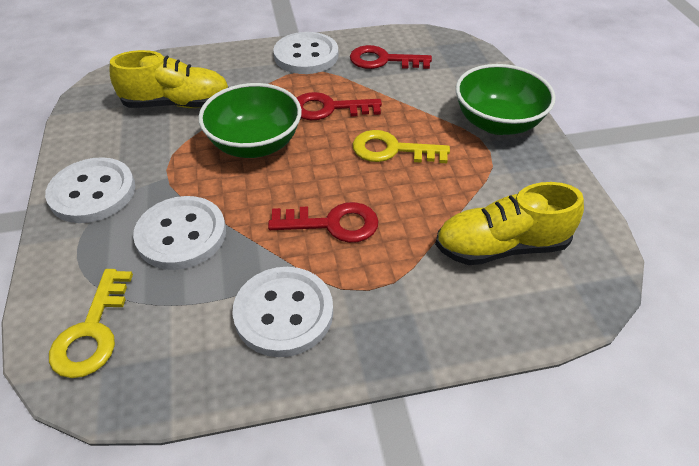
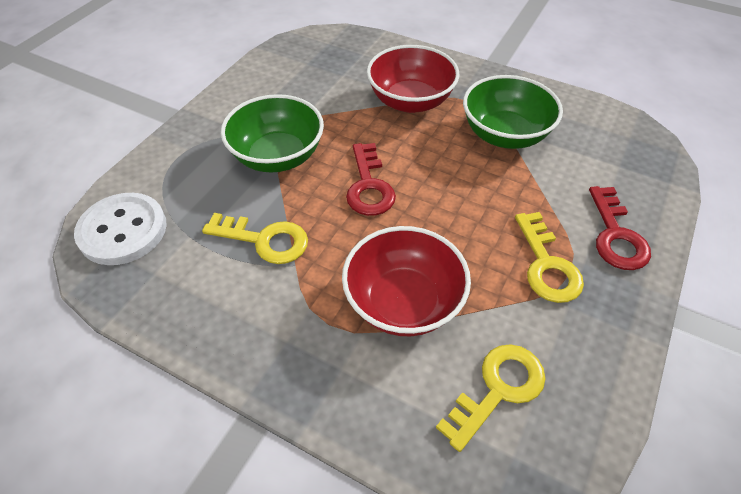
red bowl: none = 0 -> [342,226,471,336] [367,45,460,113] = 2
red key: [268,202,378,243] [297,92,382,120] [350,45,432,69] = 3 -> [346,143,396,216] [589,186,651,270] = 2
white button: [45,157,135,223] [133,196,226,270] [232,267,333,357] [273,32,338,74] = 4 -> [74,193,167,265] = 1
yellow key: [49,269,133,378] [353,130,450,163] = 2 -> [202,213,308,264] [436,344,546,452] [515,212,584,303] = 3
yellow shoe: [110,50,229,108] [435,182,584,265] = 2 -> none = 0

